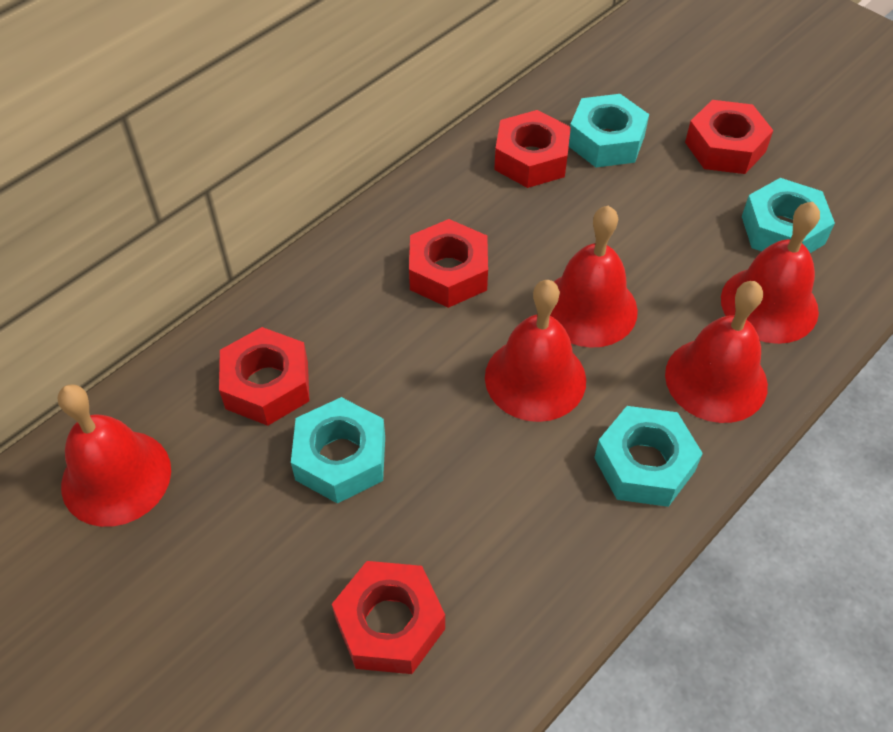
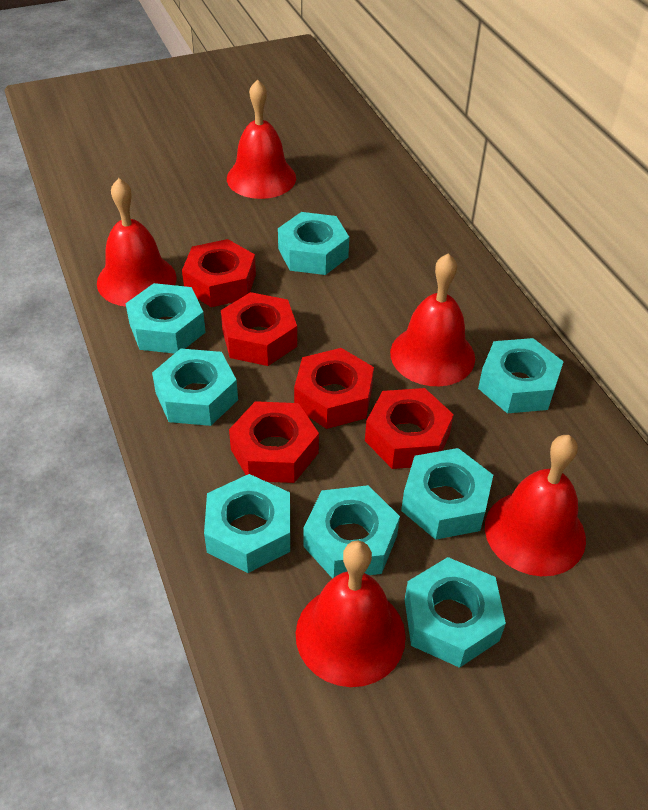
turquoise nut: [291,397,385,503] [569,94,649,167] [594,406,703,507] [742,178,835,253] = 4 -> [125,283,206,354] [152,349,238,426] [204,474,290,573] [278,212,349,275] [304,485,400,579] [401,448,493,540] [405,557,506,668] [478,338,564,413] = 8

